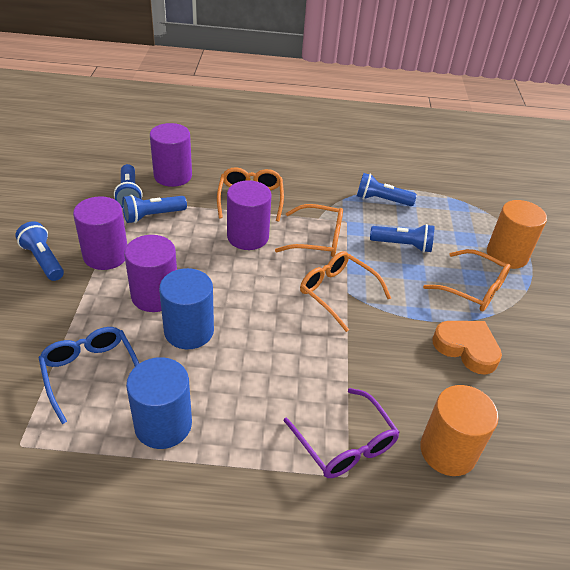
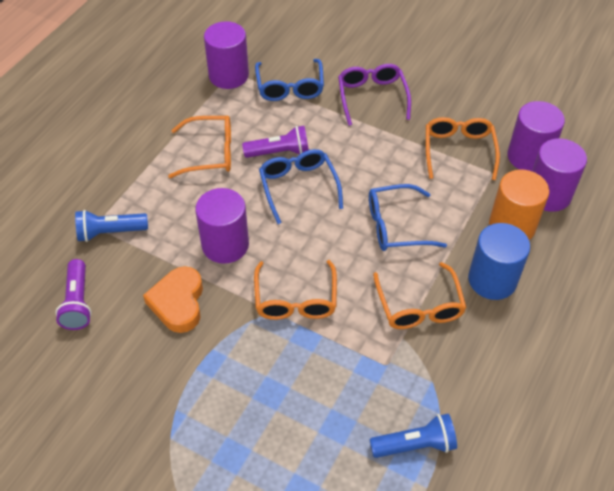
blue cylinder: [126,357,192,449] [159,268,214,349] = 2 -> [468,223,530,300] = 1
blue flashlight: [15,221,64,281] [114,164,142,208] [122,195,187,223] [357,173,417,206] [370,224,434,253] = 5 -> [75,210,148,242] [370,414,457,458] = 2
blue glasses: [39,327,139,424] = 1 -> [255,59,324,101] [259,149,343,224] [369,184,447,251] = 3
orange cylinder: [420,385,499,476] [487,200,547,269] = 2 -> [489,169,549,240] = 1
purple flashlight: none = 0 -> [55,259,92,330] [242,126,309,158] = 2

